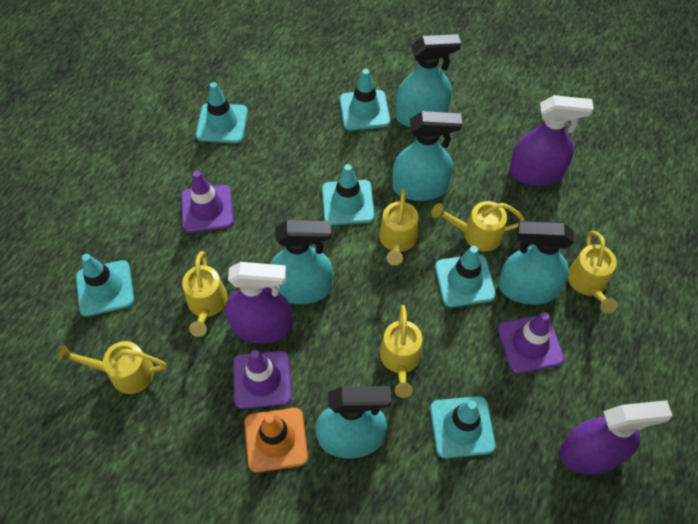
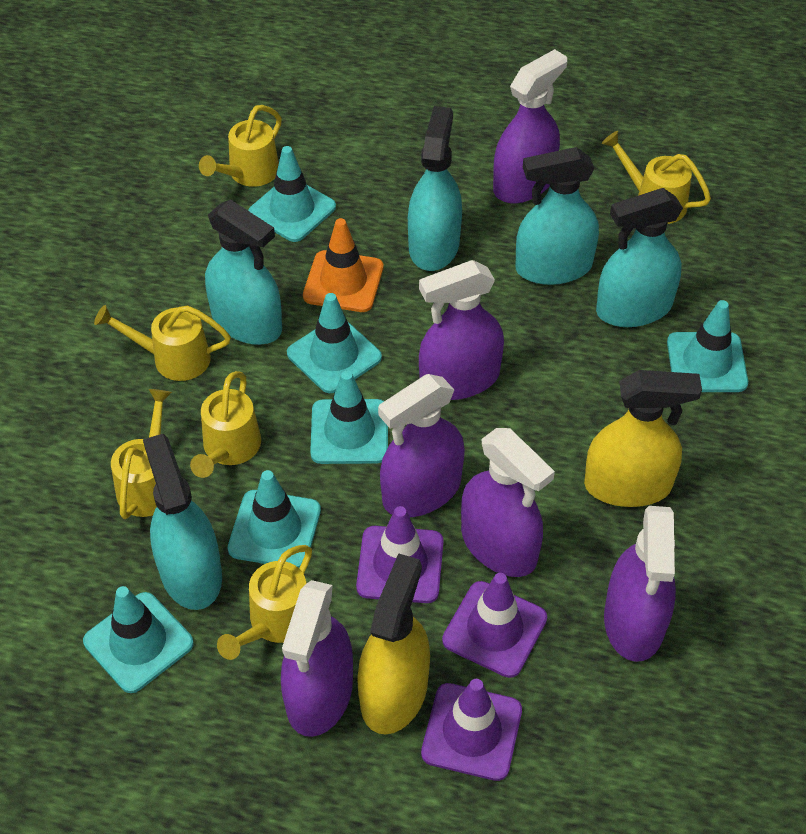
purple spray bottle: [225,262,293,344] [509,95,594,186] [559,400,673,475] = 3 -> [281,580,353,737] [378,374,465,517] [419,260,504,400] [461,428,555,577] [493,49,567,203] [604,506,676,662] = 6
yellow spray bottle: none = 0 -> [357,553,430,735] [584,370,702,507] = 2

